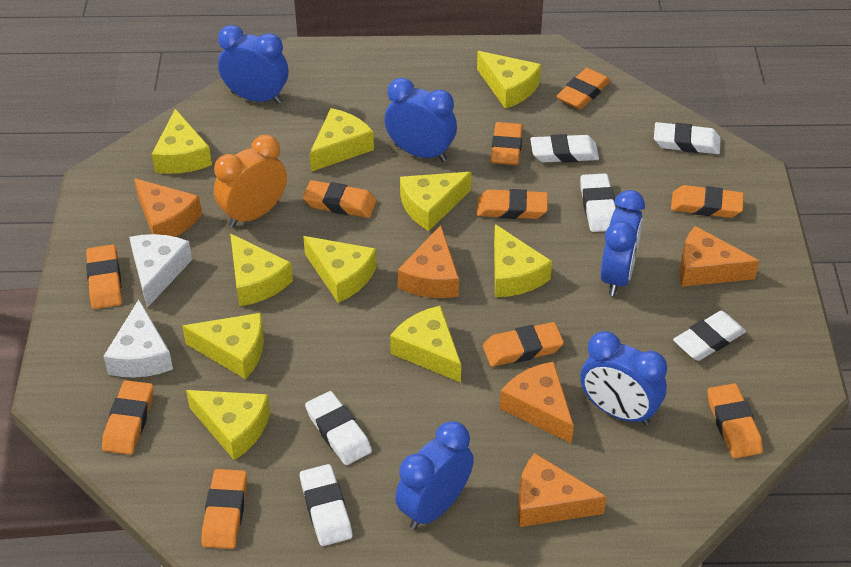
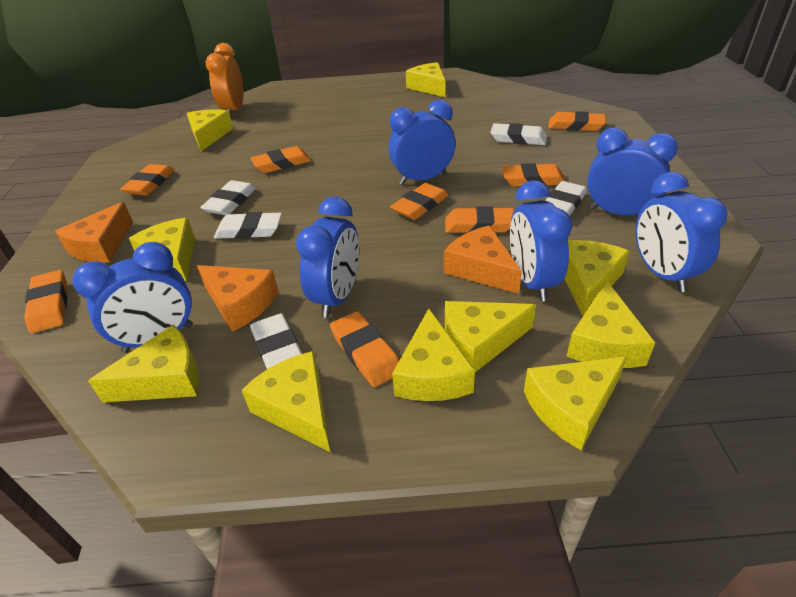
blue clock: [218,25,288,104] [385,78,457,162] [395,421,474,529] [580,331,667,425] [600,190,645,296] = 5 -> [73,242,193,353] [296,197,359,318] [389,100,455,185] [510,180,572,301] [587,128,678,215] [636,172,727,292] = 6
orange cheese: [134,178,202,237] [398,225,459,298] [500,362,574,444] [518,453,607,527] [680,226,759,287] = 5 -> [55,202,133,263] [197,265,279,332] [444,225,522,294] = 3
orange eraser: [86,244,122,309] [102,380,153,455] [201,469,247,549] [303,180,377,218] [477,189,548,219] [483,322,564,367] [491,122,523,165] [556,68,610,110] [671,185,744,218] [707,383,763,459] = 10 -> [24,270,67,333] [120,164,175,195] [250,146,311,173] [330,311,399,387] [390,183,449,220] [445,207,514,233] [502,163,565,187] [548,111,606,131] = 8
white cheese: [103,300,173,378] [129,234,192,308] = 2 -> none = 0
white eraser: [300,464,352,546] [305,391,372,465] [530,134,599,163] [580,173,616,232] [654,122,721,154] [673,311,746,361] = 6 -> [200,180,256,215] [214,212,282,239] [250,313,302,369] [490,123,547,145] [545,181,587,216] = 5

